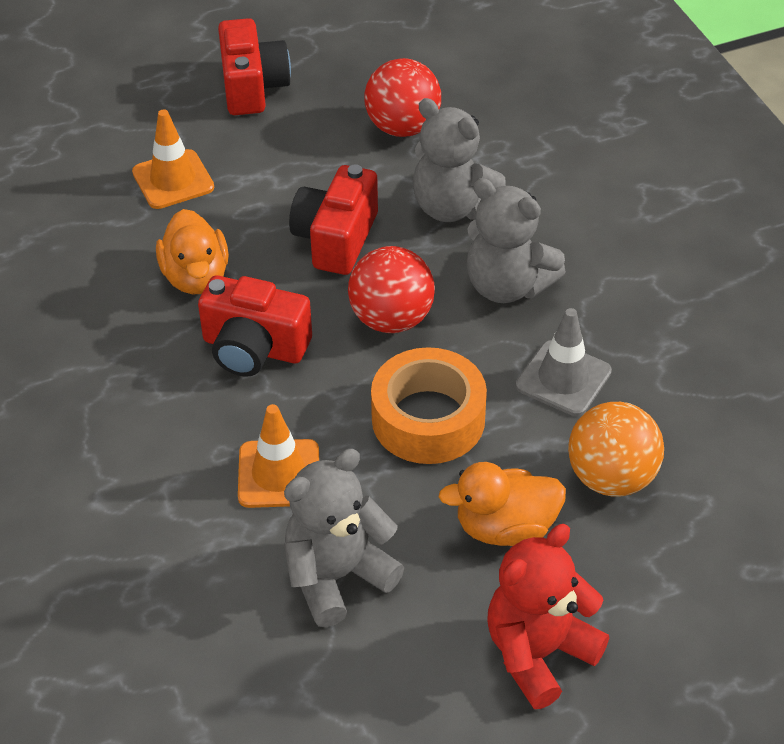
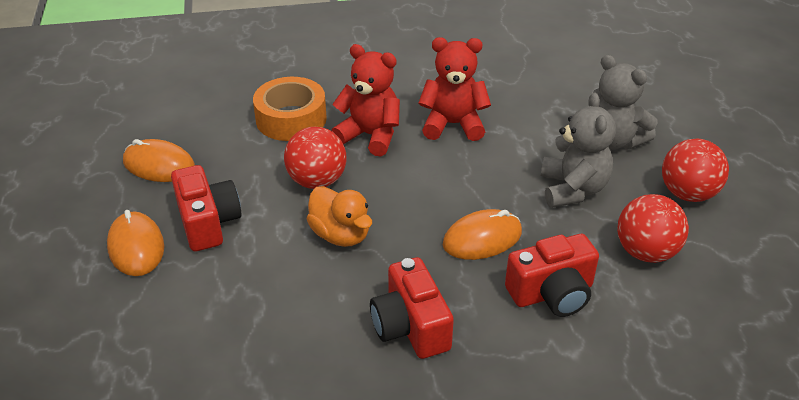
grey teddy bear: [284,449,404,627] [413,98,506,222] [467,178,566,303] = 3 -> [541,92,616,208] [593,55,658,150] = 2
grey traffic cone: [516,308,612,416] = 1 -> none = 0
orange ball: [568,402,664,497] = 1 -> none = 0
orange duck: [156,209,229,294] [439,462,566,546] = 2 -> [307,186,372,247] = 1
orange mouse: none = 0 -> [107,210,164,276] [123,139,195,182] [443,209,522,260] = 3
orange traffic cone: [132,109,214,209] [238,404,319,508] = 2 -> none = 0
red ball: [348,246,435,333] [364,58,441,137] = 2 -> [284,127,346,189] [617,194,689,263] [662,139,729,202] = 3
red teddy bear: [487,524,609,709] = 1 -> [332,44,400,156] [418,37,491,141] = 2

